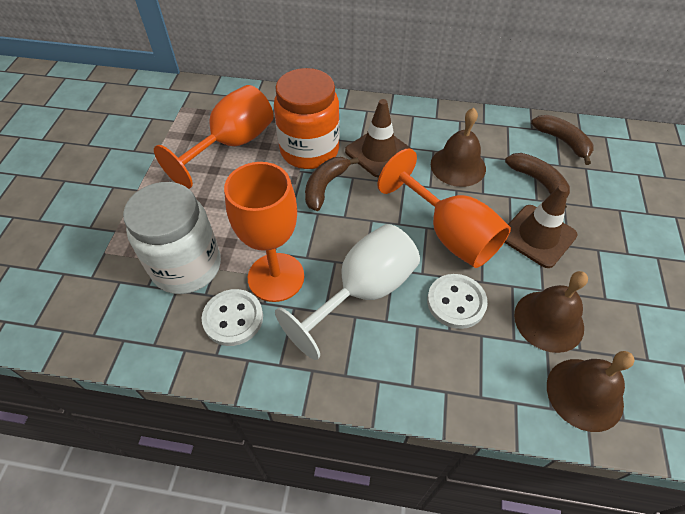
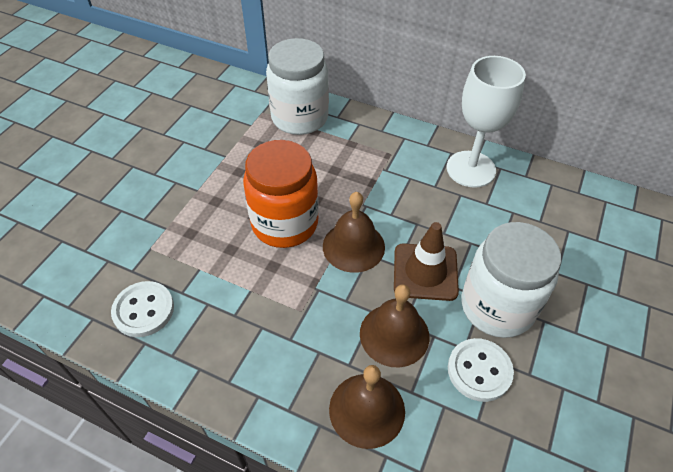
brown banana: [305,157,359,211] [505,153,570,208] [531,115,593,165] = 3 -> none = 0
brown traffic cone: [345,99,411,177] [504,185,577,268] = 2 -> [394,222,459,301] = 1
orange goblet: [154,85,274,189] [224,162,304,302] [377,148,511,268] = 3 -> none = 0
white jar: [123,182,221,294] = 1 -> [266,38,329,135] [462,222,561,338] = 2

